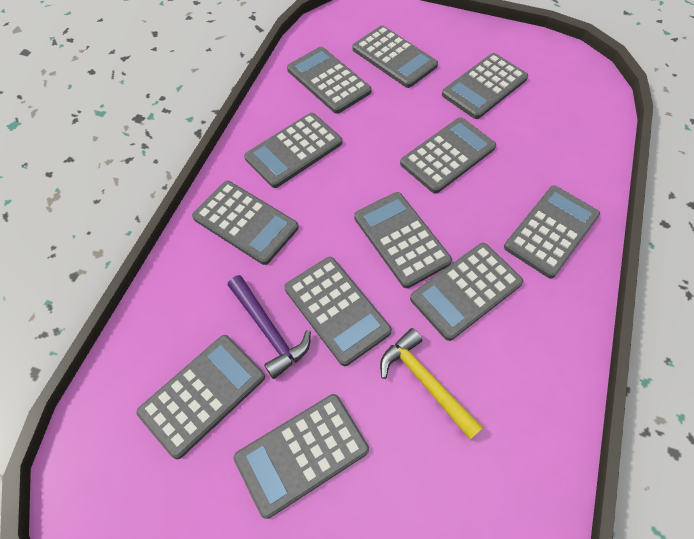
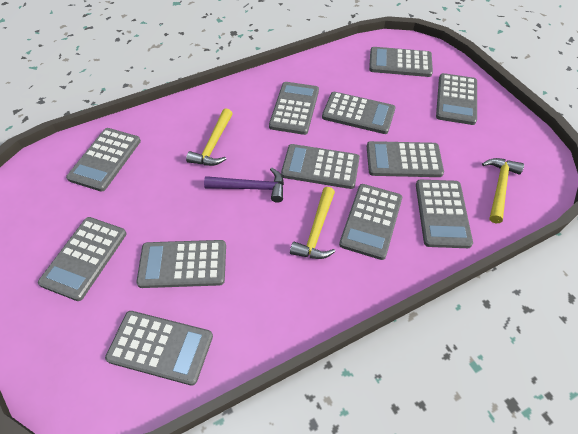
yellow hammer: [380,328,483,440] = 1 -> [186,108,233,166] [290,187,335,259] [482,158,524,223] = 3

